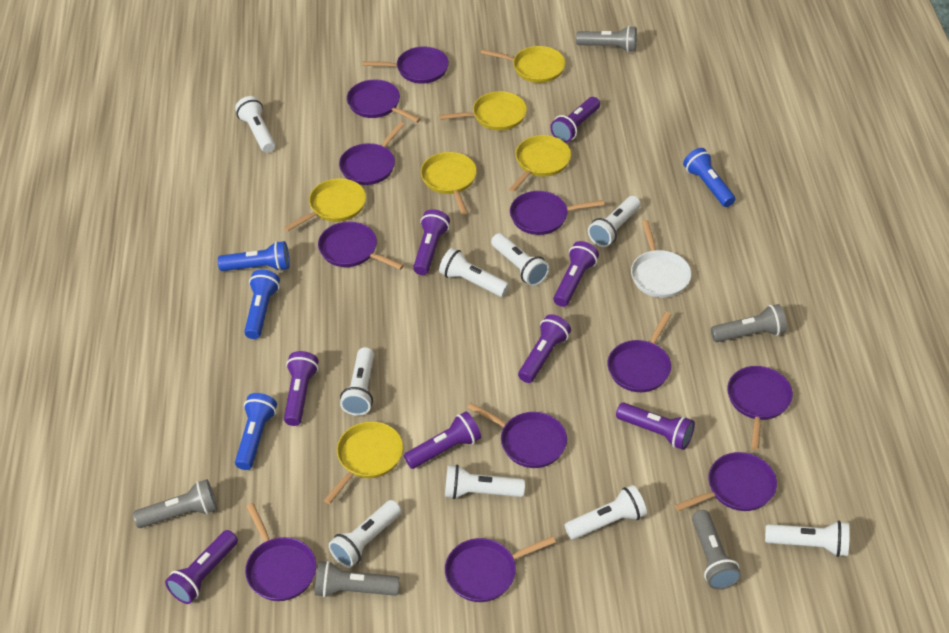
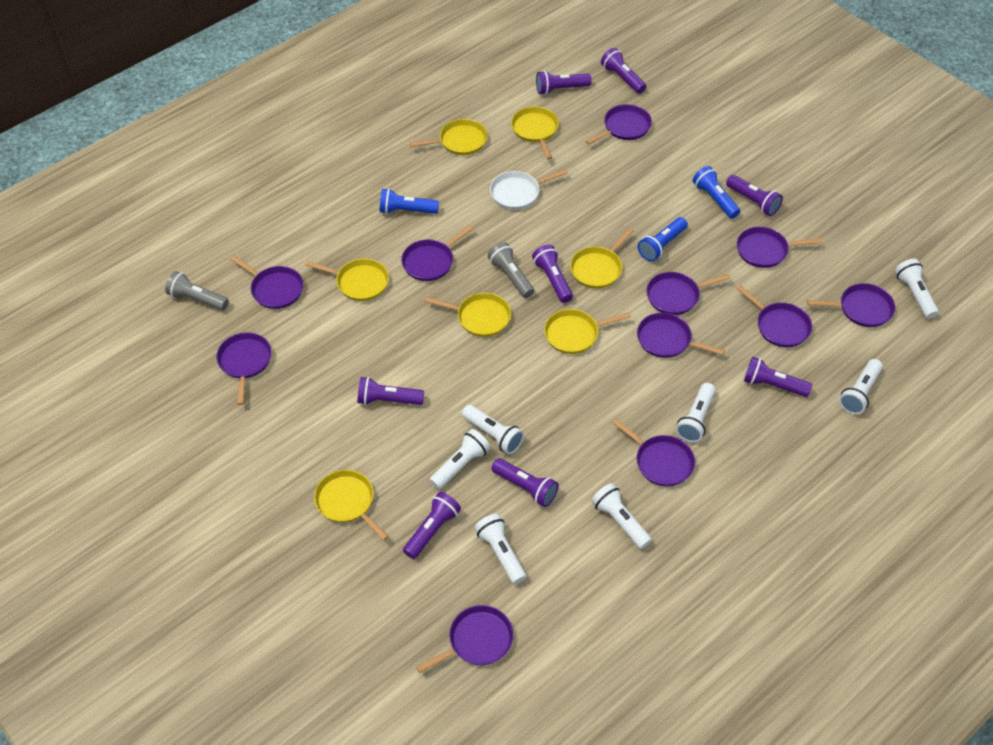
blue flashlight: [218,241,290,271] [235,393,277,470] [244,269,280,339] [683,148,735,207] = 4 -> [380,189,439,214] [638,217,688,261] [692,166,740,219] = 3
grey flashlight: [133,479,217,528] [315,561,400,598] [576,26,637,52] [692,510,741,590] [711,304,787,342] = 5 -> [165,271,229,311] [488,242,534,298] = 2
white flashlight: [235,96,275,153] [329,500,401,568] [340,347,374,416] [439,248,509,297] [445,464,525,499] [491,233,549,286] [564,485,647,540] [588,196,641,247] [765,521,850,557] = 9 -> [429,429,491,489] [462,405,524,454] [474,514,526,584] [591,483,652,549] [676,383,715,443] [839,359,883,414] [895,259,939,319] = 7
yellow pan: [284,178,366,231] [324,421,403,504] [421,152,477,214] [439,91,527,130] [481,46,565,83] [509,135,571,192] = 6 -> [306,259,389,301] [314,470,389,540] [410,119,488,155] [425,293,511,337] [511,106,559,160] [544,309,631,354] [570,228,634,289] = 7

